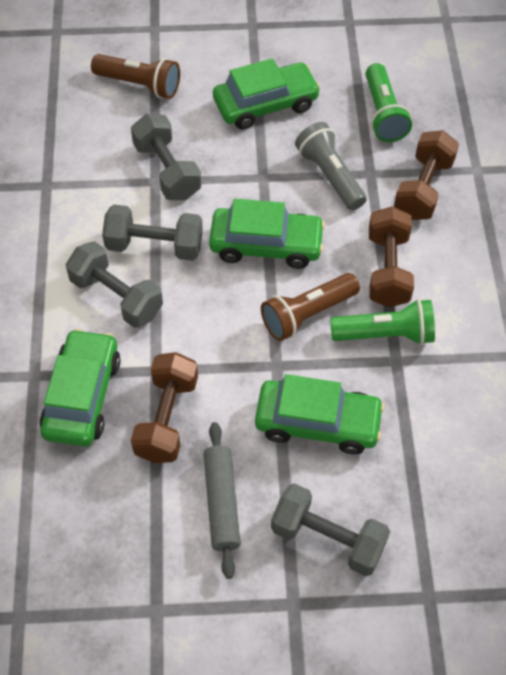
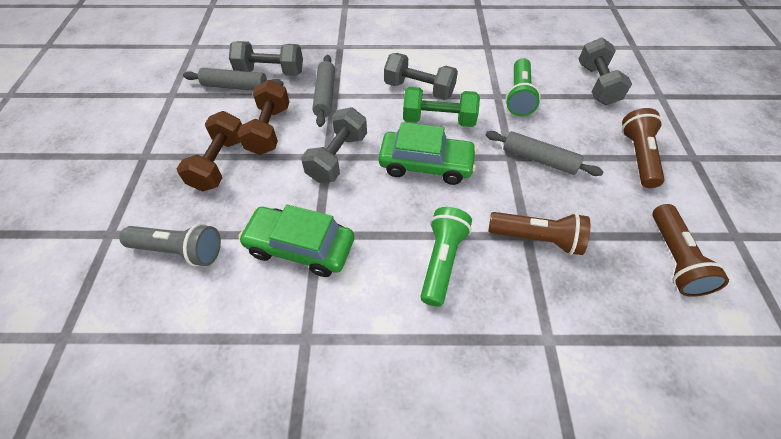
brown dumbbell: [131,352,198,463] [369,206,414,307] [394,130,459,220] = 3 -> [177,111,242,192] [237,80,289,155] = 2
brown flashlight: [91,54,180,99] [261,273,360,341] = 2 -> [488,212,590,255] [622,108,665,188] [652,204,729,297] = 3
green car: [40,329,121,447] [209,199,325,269] [213,58,321,130] [255,374,385,455] = 4 -> [238,205,354,277] [379,122,477,185] = 2
green dumbbell: none = 0 -> [403,87,480,127] = 1
grey rolling pin: [204,422,241,579] = 1 -> [183,68,284,90] [312,55,335,127] [486,131,604,176] = 3

